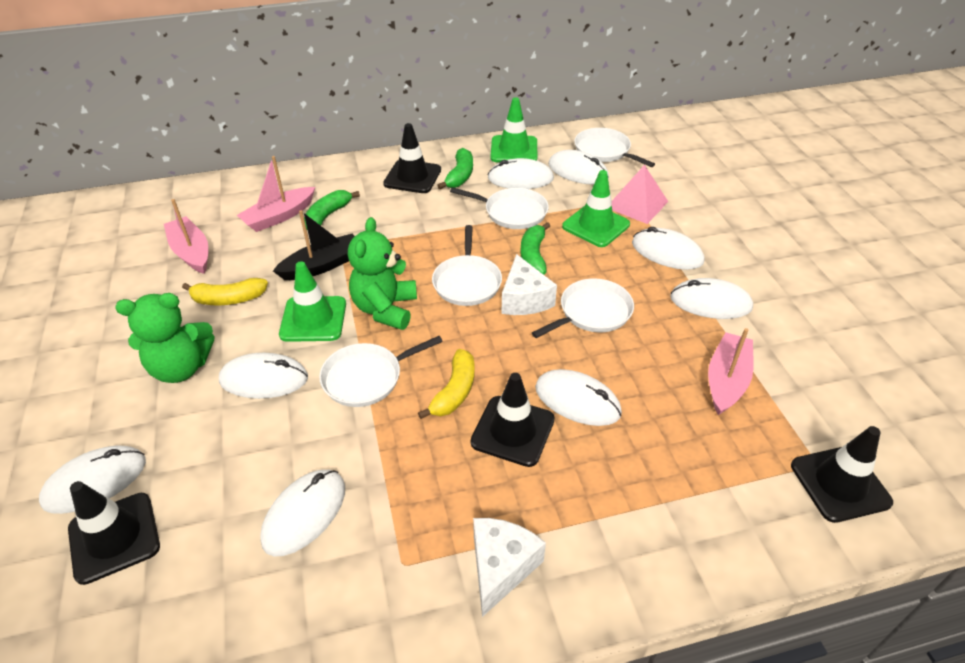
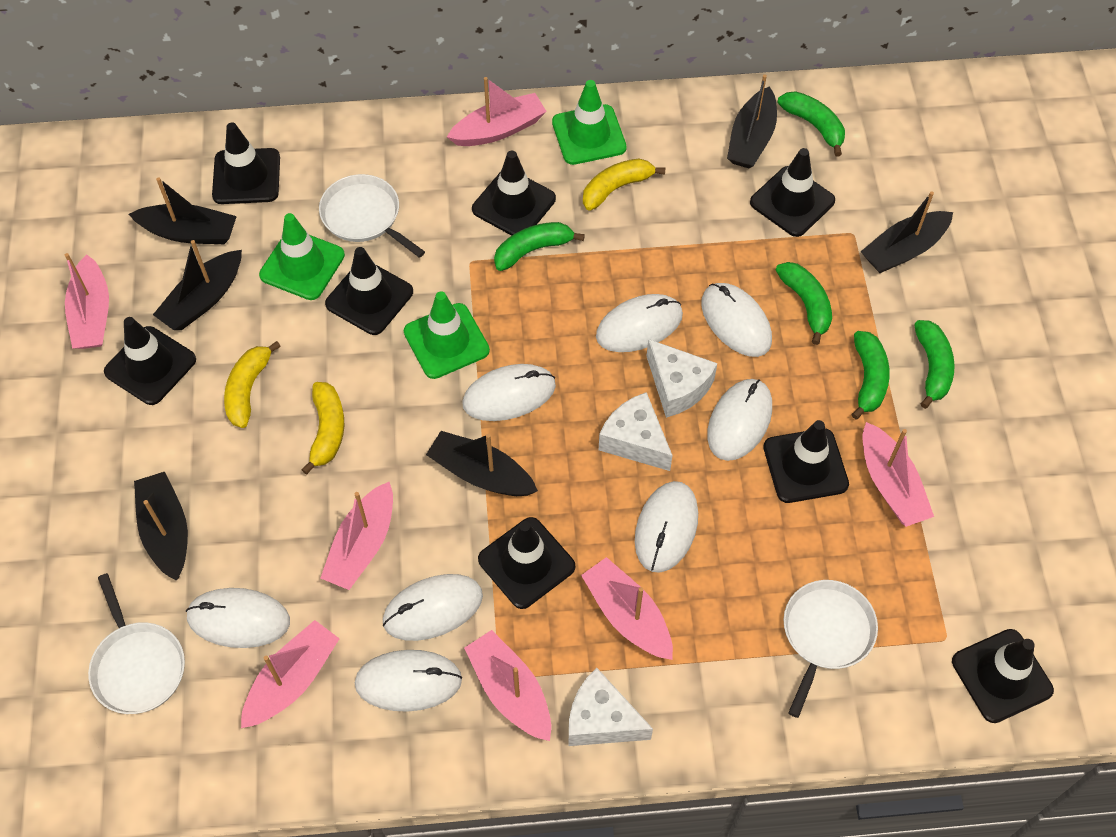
black boat: [273,210,355,280] = 1 -> [129,177,237,244] [134,472,188,581] [153,240,242,330] [426,431,538,496] [727,74,777,168] [861,191,953,273] = 6
black traffic cone: [68,481,160,585] [383,123,441,193] [470,373,555,467] [791,426,893,523] = 4 -> [104,317,196,405] [212,122,280,204] [325,247,413,335] [472,151,556,236] [478,517,575,609] [750,148,835,237] [763,420,849,503] [952,629,1054,723] = 8
green banana: [304,190,360,231] [437,148,473,189] [520,222,550,275] = 3 -> [494,222,585,271] [776,262,832,345] [778,91,845,156] [851,331,890,420] [914,320,955,409] = 5
green teddy bear: [115,293,214,383] [348,217,417,330] = 2 -> none = 0
pink boat: [164,199,208,274] [237,156,315,232] [708,328,754,415] = 3 -> [65,253,109,349] [241,620,340,728] [320,482,393,590] [447,77,547,146] [464,630,551,741] [581,557,673,660] [863,422,934,527] = 7
pink pyramid: [612,165,668,224] = 1 -> none = 0
white cheese: [473,518,546,617] [502,254,557,315] = 2 -> [569,668,653,746] [599,392,673,471] [647,339,717,418] = 3
white pan: [319,336,443,407] [432,225,502,306] [450,187,549,229] [532,278,634,338] [574,128,655,167] = 5 -> [88,573,185,714] [319,174,425,258] [784,580,878,718] = 3
yellow banana: [182,278,268,305] [418,349,475,419] = 2 -> [224,341,281,428] [301,382,344,475] [583,159,665,211] = 3

